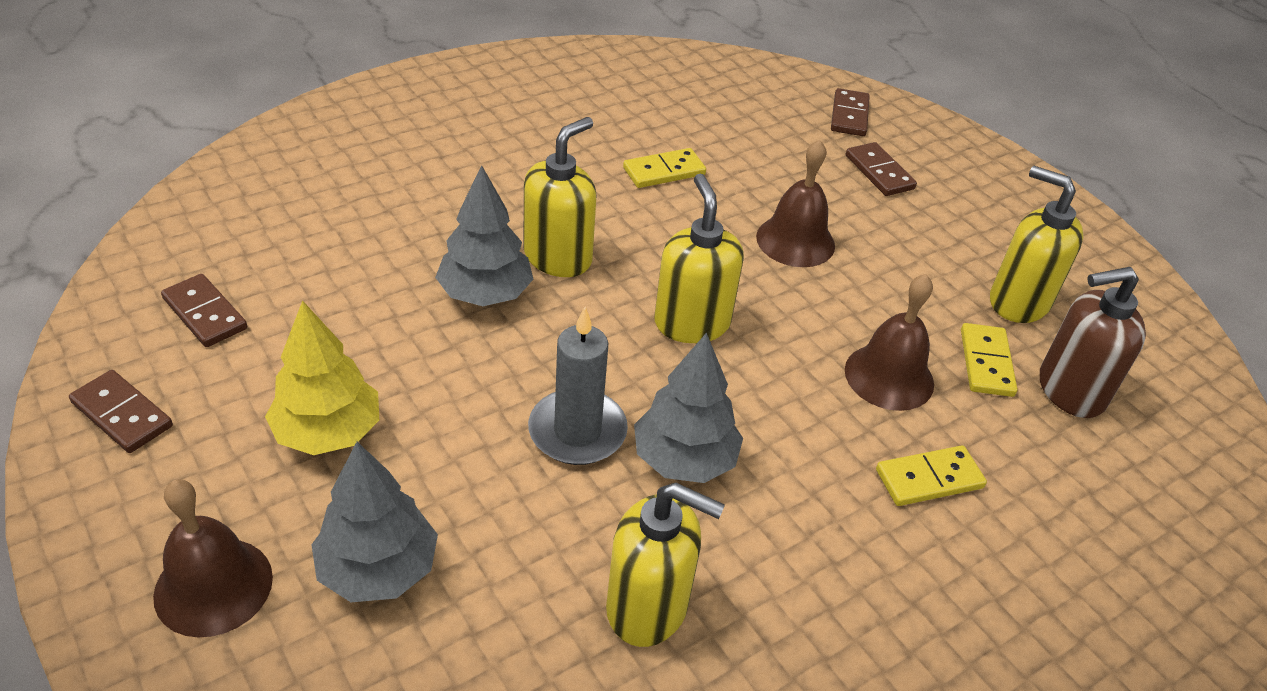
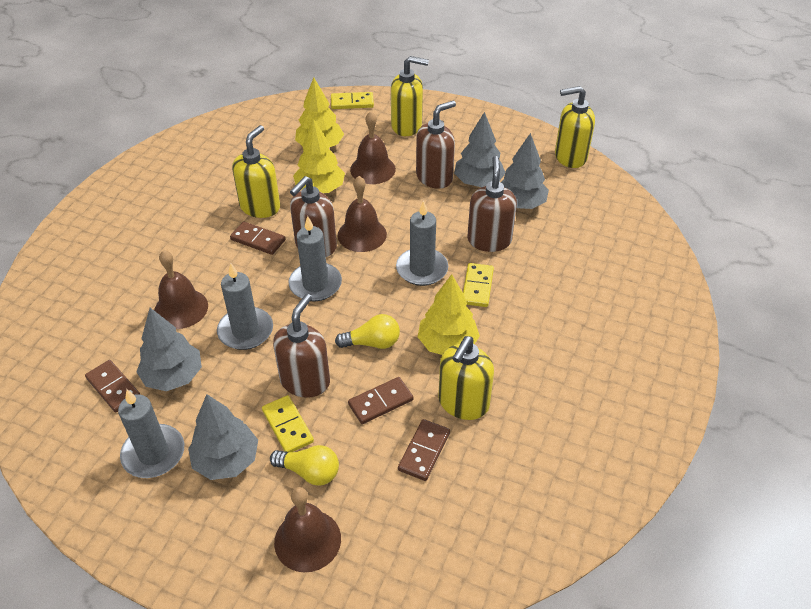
brown bell: [153,479,273,638] [756,139,835,267] [845,274,934,411] = 3 -> [154,250,208,329] [274,487,341,572] [338,176,387,252] [350,111,396,184] = 4
brown soap dispenser: [1040,267,1146,418] = 1 -> [273,294,330,398] [290,176,337,257] [416,101,456,189] [467,156,517,252] = 4
grey candle: [528,307,628,465] = 1 -> [118,389,184,478] [217,263,273,350] [288,216,342,301] [396,201,448,286] = 4
grey tree: [311,442,438,602] [435,165,533,306] [634,332,743,483] = 3 -> [136,308,202,391] [188,394,258,480] [454,112,505,187] [501,133,549,209] = 4
yellow light bulb: none = 0 -> [270,445,339,486] [335,314,400,349] = 2
yellow tree: [265,300,379,455] = 1 -> [293,119,345,193] [295,77,344,147] [418,274,480,355] = 3

